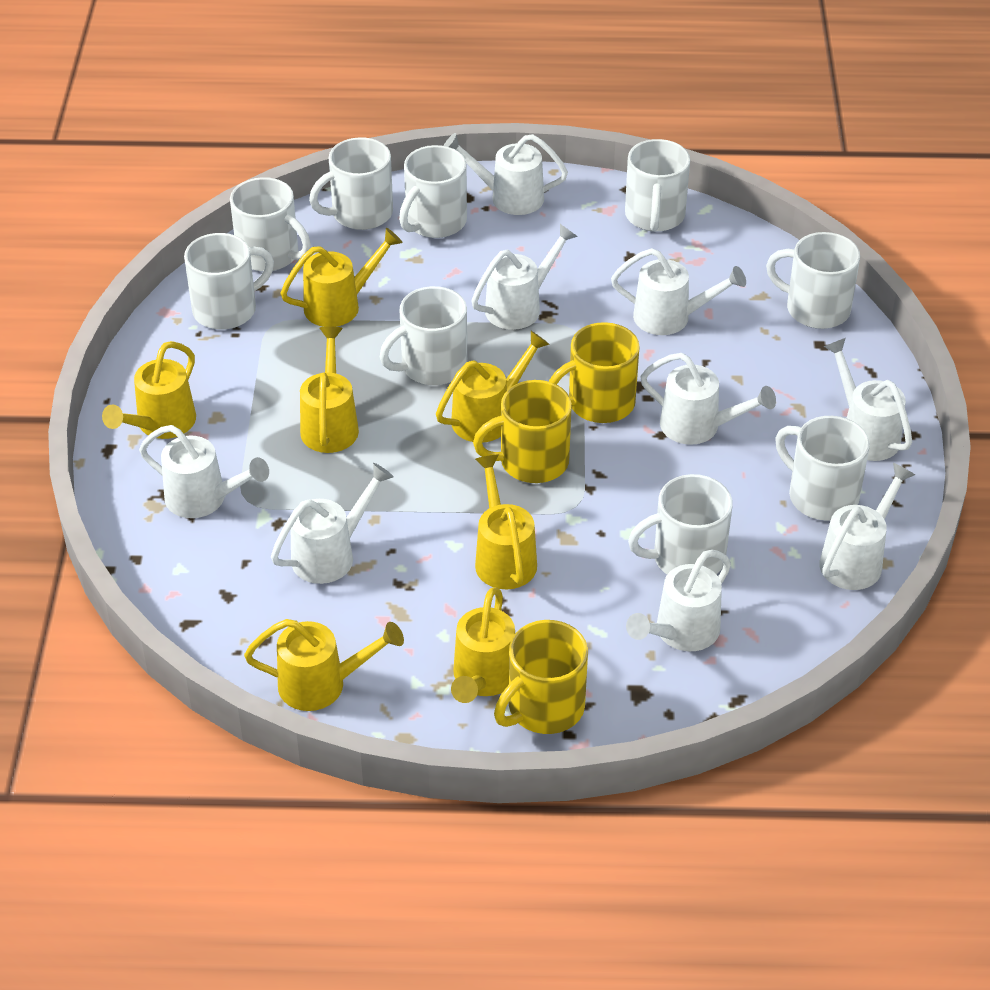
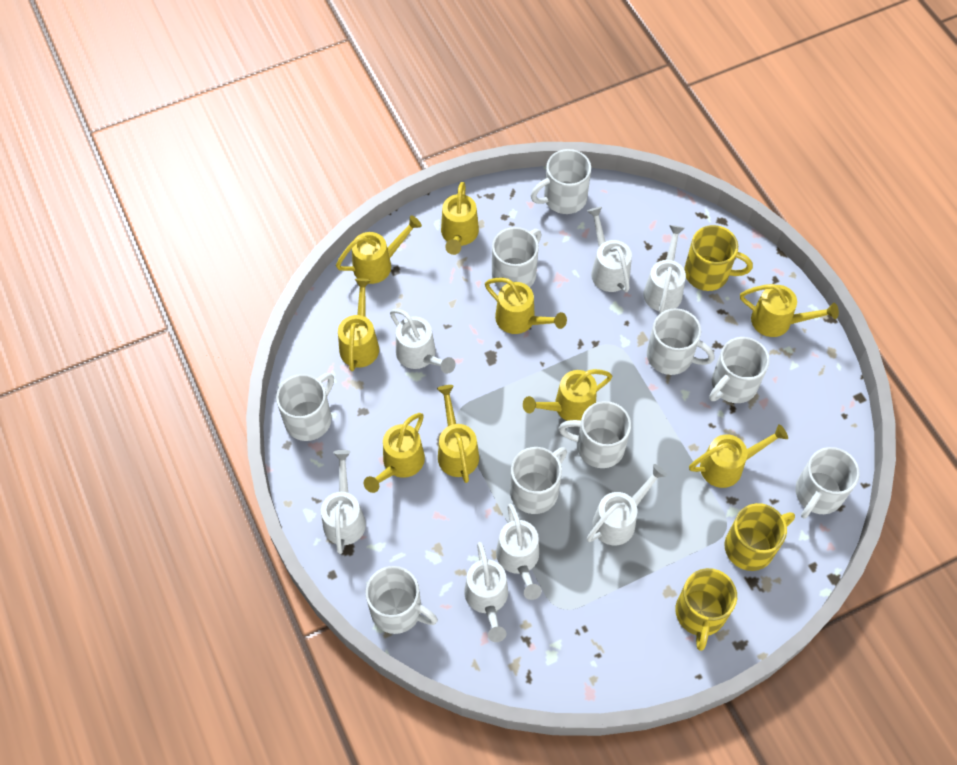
white watering can: [139,425,269,518] [271,463,393,584] [444,133,568,215] [471,224,578,330] [611,248,746,335] [626,550,731,651] [640,353,776,445] [819,463,915,590] [823,338,912,461] = 9 -> [321,450,366,554] [390,309,456,374] [464,542,508,642] [496,503,542,600] [587,207,632,292] [587,464,667,546] [643,225,686,313] = 7
yellow watering can: [102,341,196,439] [244,619,404,711] [280,228,403,327] [300,327,359,453] [436,331,550,443] [451,587,515,703] [475,454,537,589] = 7 -> [336,215,422,284] [338,278,379,371] [364,413,425,493] [437,385,479,483] [441,182,479,255] [485,278,567,334] [523,369,612,421] [689,424,788,488] [740,284,839,337] = 9

